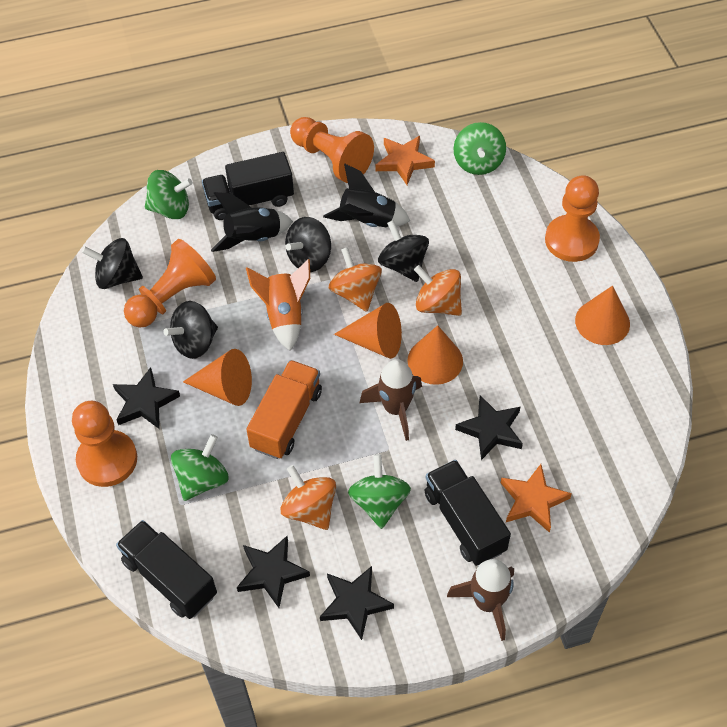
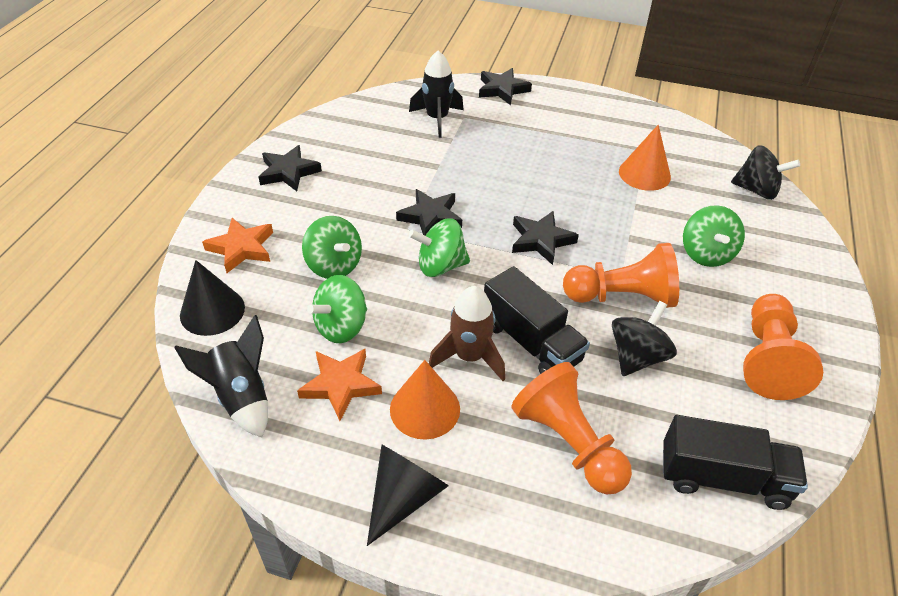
black cone: none = 0 -> [180,260,245,336] [367,445,449,546] = 2
black spinning top: [82,238,143,289] [163,301,218,359] [285,217,331,272] [378,220,429,282] = 4 -> [612,301,677,376] [731,145,800,200] = 2
black truck: [116,520,217,619] [202,152,294,220] [425,460,511,566] = 3 -> [484,266,590,374] [663,415,808,510] = 2
brown rocket: [360,359,422,441] [447,559,514,641] = 2 -> [429,286,505,381] = 1
orange cone: [183,349,252,406] [334,303,402,359] [407,325,463,385] [575,286,630,345] = 4 -> [390,360,460,440] [619,125,671,191] = 2
orange pawn: [72,401,137,487] [124,239,216,328] [290,117,374,183] [545,175,600,262] = 4 -> [511,362,632,494] [563,243,679,308] [743,294,823,400] = 3
orange rocket: [246,259,310,351] = 1 -> none = 0
orange spinning top: [281,465,336,530] [329,247,382,312] [414,265,462,316] = 3 -> none = 0
orange truck: [246,360,322,459] = 1 -> none = 0

